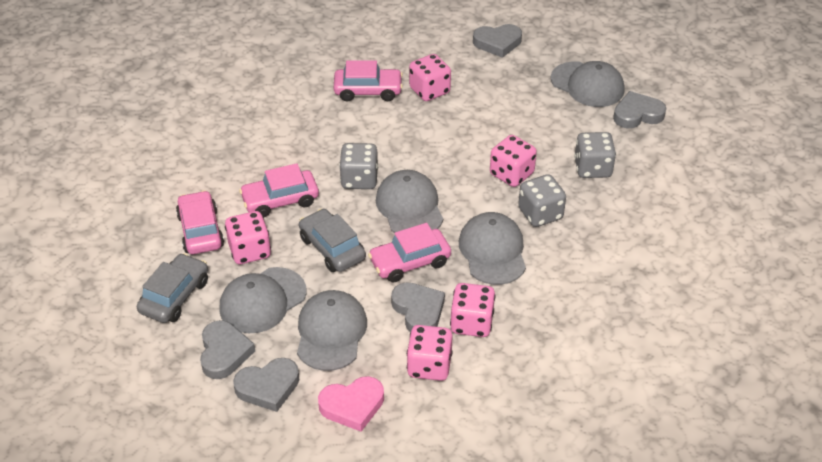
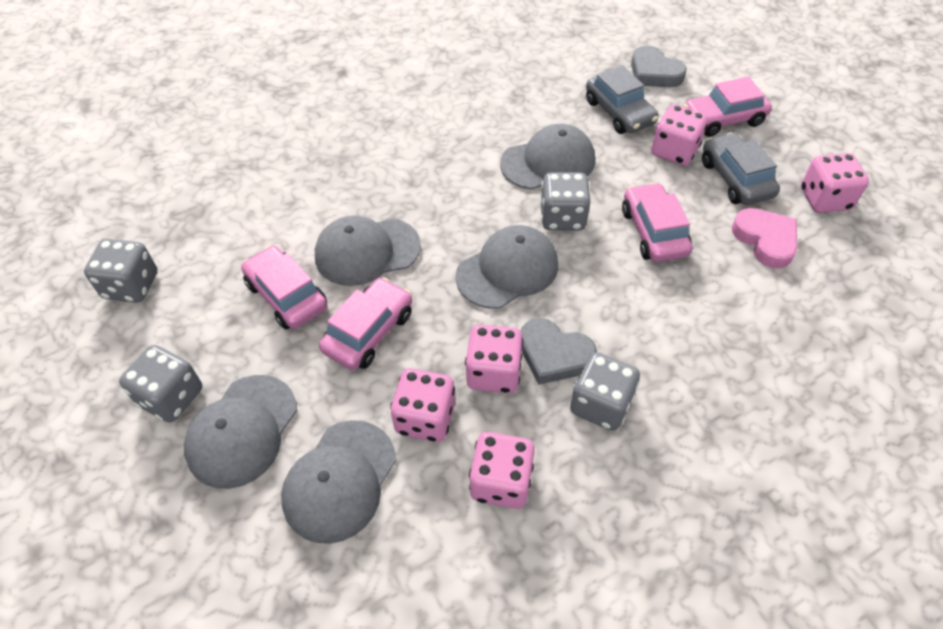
grey dice: [339,143,378,189] [518,174,566,227] [574,132,616,178] = 3 -> [84,239,157,303] [119,345,202,422] [540,172,590,230] [570,352,640,431] = 4
grey heart: [200,320,255,379] [233,358,299,412] [391,282,445,332] [473,24,522,58] [613,91,666,128] = 5 -> [521,318,597,385] [631,45,687,87] = 2

